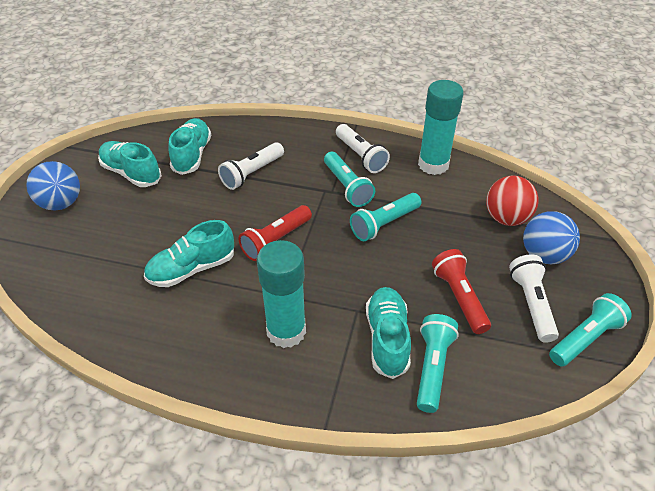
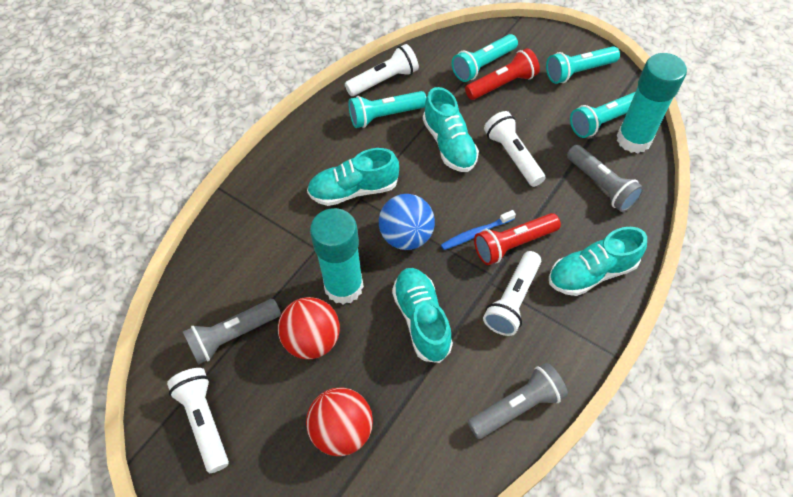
blue ball: [26,161,80,211] [523,211,580,264] = 2 -> [379,194,435,250] = 1
blue toothbrush: none = 0 -> [441,210,516,250] = 1
grey flashlight: none = 0 -> [183,299,281,365] [468,363,568,439] [567,145,644,212] = 3
red ball: [486,176,539,226] = 1 -> [278,297,340,359] [306,387,373,456] = 2
white flashlight: [218,142,284,190] [336,124,390,173] [509,254,559,343] = 3 -> [167,368,229,473] [345,44,419,96] [483,251,541,336] [484,111,546,187] = 4

